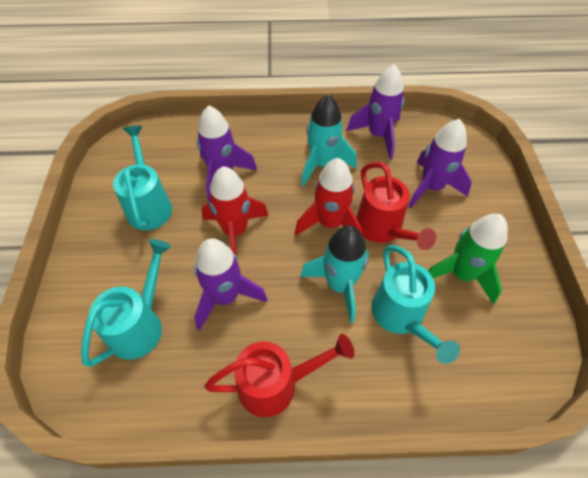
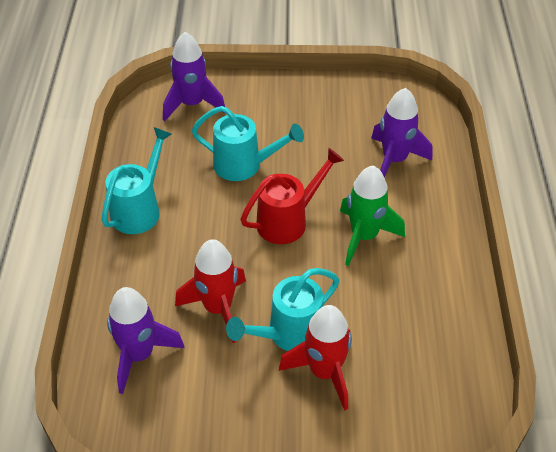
purple rocket: [194,238,267,331] [197,106,257,201] [346,64,404,159] [408,119,472,208] = 4 -> [107,287,185,394] [163,32,225,121] [371,88,432,178] = 3
red watering can: [204,334,354,417] [356,162,436,250] = 2 -> [241,148,344,244] = 1
turquoise rocket: [300,225,369,323] [301,94,357,186] = 2 -> none = 0

